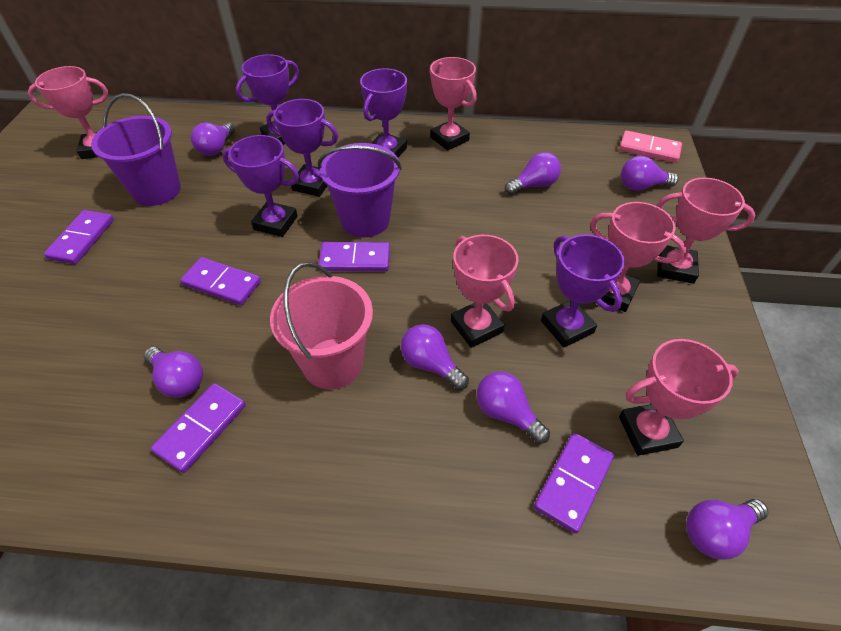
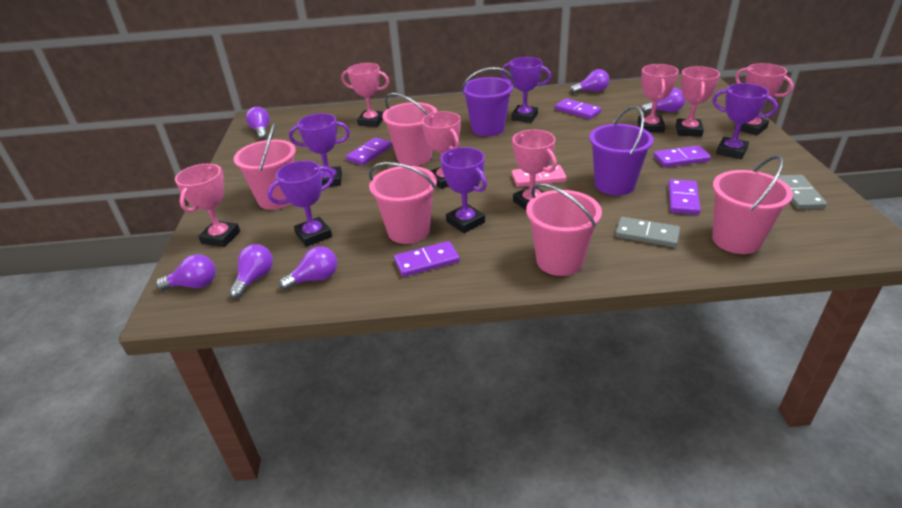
grey domino: none = 0 -> [615,217,680,248] [778,175,827,209] = 2
pink bucket: [270,262,373,389] = 1 -> [234,123,296,210] [369,162,437,244] [382,93,437,166] [526,183,602,276] [712,155,793,254] = 5
pink trophy: [28,66,108,159] [429,57,477,150] [451,235,519,348] [590,202,687,312] [619,339,739,456] [657,178,756,284] = 6 -> [175,164,240,247] [341,63,389,127] [422,111,461,189] [512,130,557,210] [638,64,679,133] [676,66,720,137] [734,63,794,136] = 7
purple light bulb: [144,347,203,398] [191,122,235,156] [401,324,469,390] [476,371,550,444] [505,152,561,195] [621,156,678,191] [686,499,768,560] = 7 -> [156,254,216,291] [229,244,273,298] [246,107,270,139] [279,246,337,290] [570,69,609,93] [641,88,685,113] = 6

